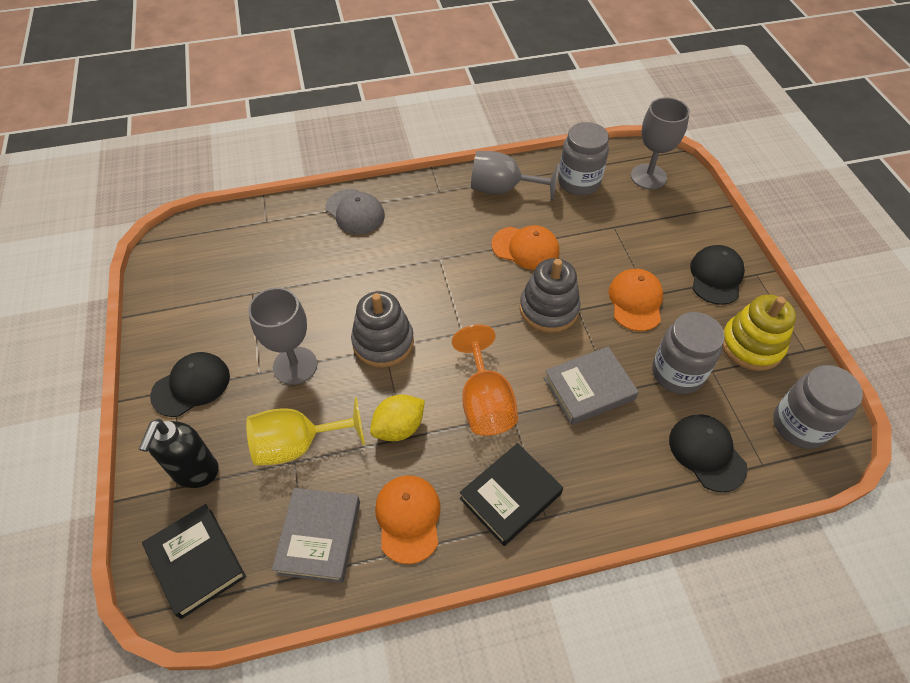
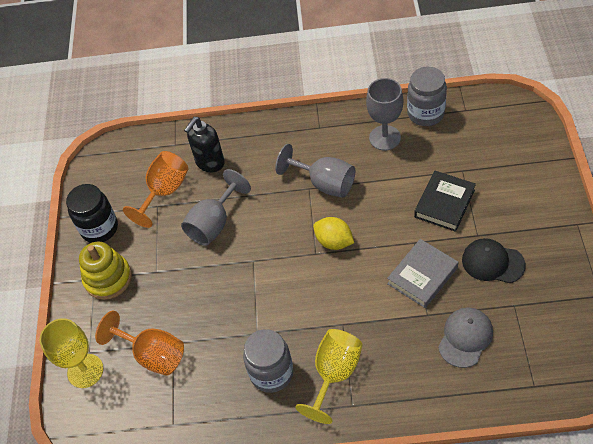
black book: [142,504,246,619] [459,443,563,546] = 2 -> [414,171,476,232] = 1
black cap: [150,352,230,417] [669,414,748,492] [690,245,745,305] = 3 -> [462,238,526,283] = 1
black jar: none = 0 -> [66,184,118,243] = 1
grey book: [272,488,360,583] [544,346,639,425] = 2 -> [387,239,458,308] = 1
grey jar: [558,122,609,196] [652,312,725,394] [773,365,863,449] = 3 -> [243,329,293,393] [407,67,447,126] = 2
grey stacking toy: [351,291,414,368] [519,258,581,333] = 2 -> none = 0
orange cap: [375,475,441,564] [491,225,559,270] [609,269,663,331] = 3 -> none = 0
orange goblet: [452,324,518,436] = 1 -> [95,311,184,376] [123,151,188,228] = 2
yellow goblet: [246,397,365,466] = 1 -> [39,318,103,388] [295,329,362,424] = 2

